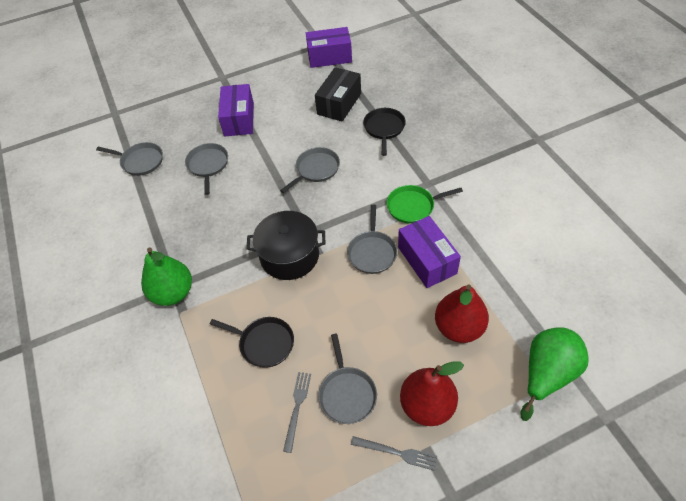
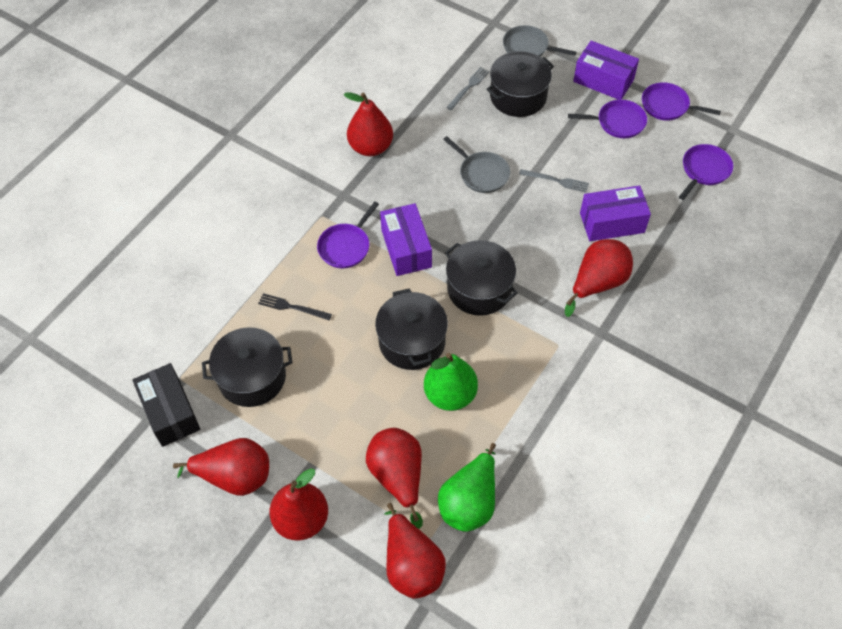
black fork: none = 0 -> [258,293,332,320] = 1
black pan: [210,317,294,368] [363,108,406,156] = 2 -> none = 0
black pot: [246,211,325,280] = 1 -> [202,327,293,407] [375,288,448,370] [445,240,517,316] [486,51,554,117] = 4
green pan: [387,185,463,224] = 1 -> none = 0
grey pan: [96,142,163,176] [185,143,228,195] [280,147,340,193] [318,334,377,424] [347,205,397,274] = 5 -> [443,136,510,193] [503,25,576,57] = 2
purple pan: none = 0 -> [317,202,379,268] [568,100,647,138] [642,82,721,121] [679,144,733,200] = 4
red pear: [400,361,464,426] [435,284,489,343] = 2 -> [173,438,269,496] [270,468,328,540] [344,92,393,156] [366,428,423,529] [384,503,446,599] [565,239,633,317] = 6

